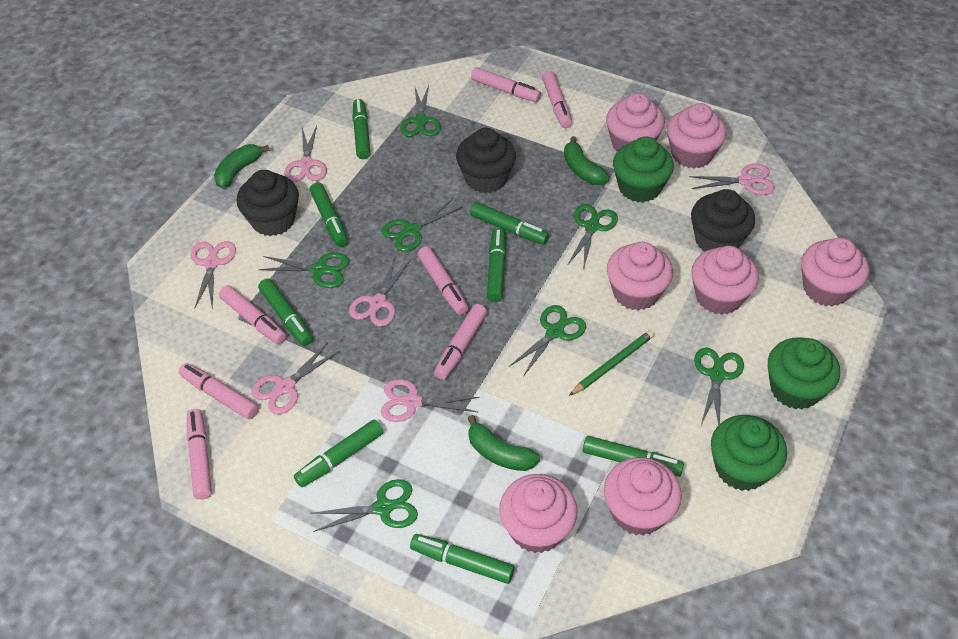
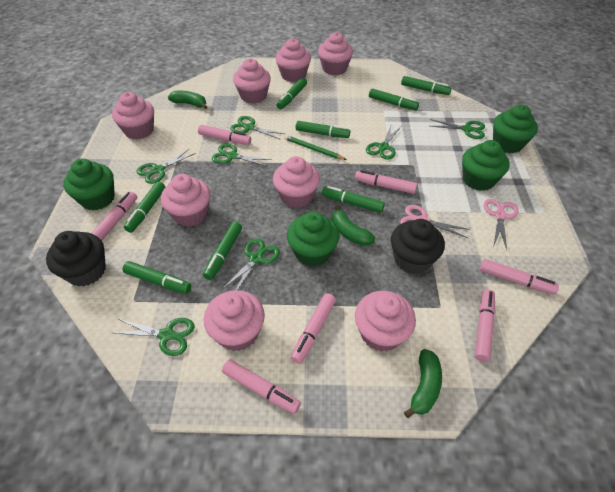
black cupcake: [236,170,299,236] [456,128,516,193] [691,189,755,251] = 3 -> [46,231,106,287] [391,219,445,274] = 2
green cupcake: [613,136,674,203] [711,415,787,491] [768,337,840,409] = 3 -> [63,158,115,210] [287,212,339,267] [462,140,510,191] [493,105,538,153] = 4
pink cupcake: [499,474,578,553] [604,457,682,536] [606,93,665,151] [607,242,673,311] [667,103,726,168] [691,246,759,315] [801,238,869,306] = 7 -> [112,92,154,140] [161,174,211,227] [204,290,265,351] [233,59,271,104] [273,156,320,208] [276,38,311,82] [318,32,353,75] [355,291,416,352] = 8
pink scissors: [191,241,236,309] [252,342,340,414] [285,125,327,182] [349,256,411,327] [381,379,480,422] [689,164,775,195] = 6 -> [400,205,470,238] [484,199,519,249] = 2

